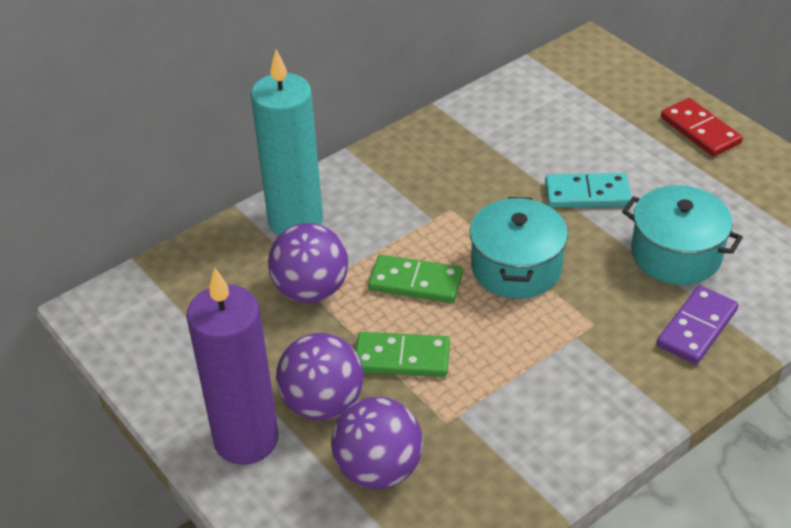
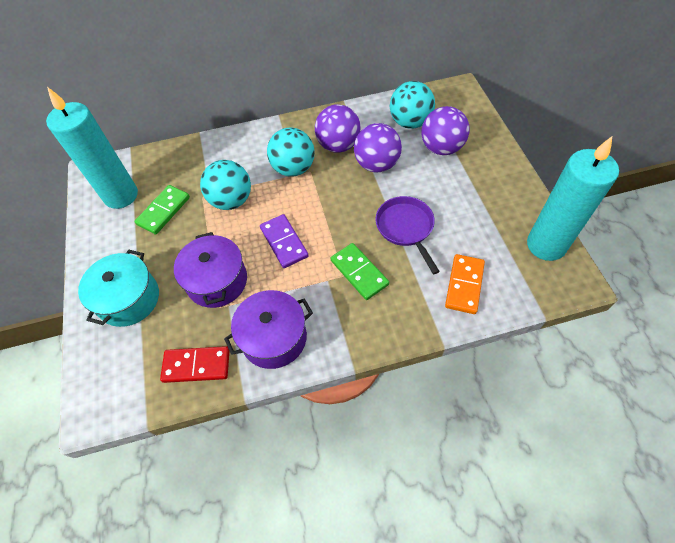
orange domino: none = 0 -> [445,254,485,314] = 1
purple candle: [186,268,279,465] = 1 -> none = 0
purple pan: none = 0 -> [375,196,440,274] = 1
purple pot: none = 0 -> [174,232,247,308] [224,290,313,369] = 2
turquoise ball: none = 0 -> [200,160,251,210] [267,128,315,177] [390,81,435,129] = 3
turquoise candle: [251,49,323,235] = 1 -> [46,87,138,209] [527,136,619,261] = 2
turquoise domino: [545,173,632,208] = 1 -> none = 0
turquoise pot: [470,197,568,299] [622,185,743,285] = 2 -> [78,250,159,327] = 1

